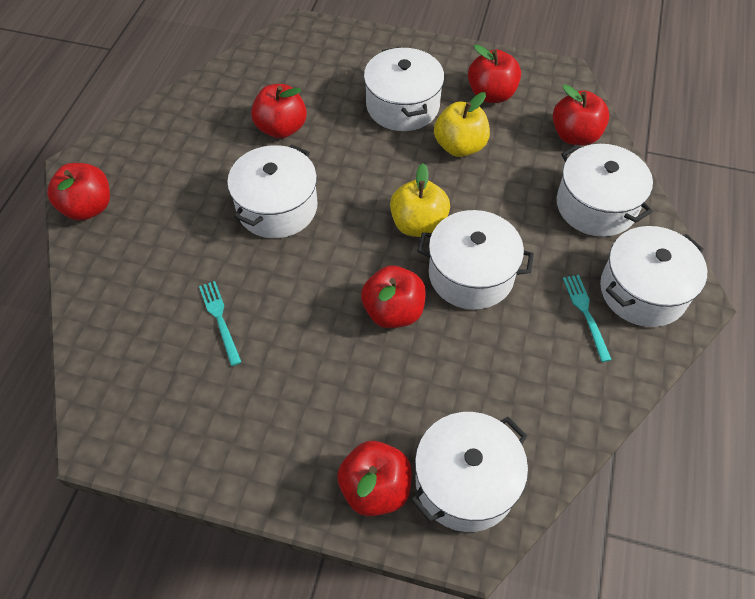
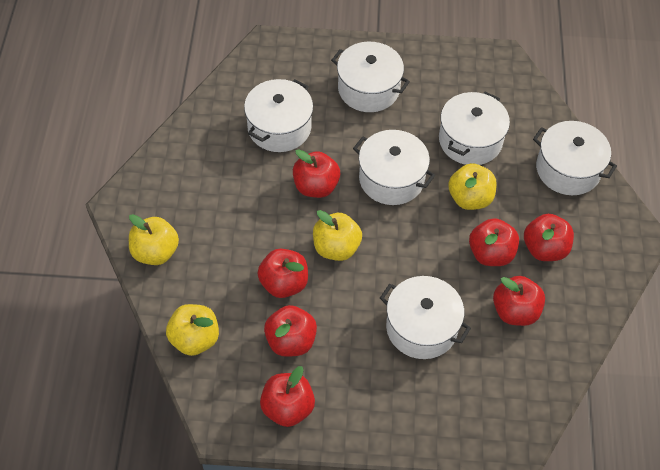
red apple: [47,163,110,221] [251,84,307,139] [337,441,412,516] [361,266,426,328] [468,45,521,103] [553,85,610,146] = 6 -> [257,248,308,298] [260,366,315,427] [264,305,317,357] [293,149,340,198] [469,218,519,266] [493,276,545,326] [524,214,574,261] = 7
turquoise fork: [199,281,241,366] [563,275,612,362] = 2 -> none = 0
yellow apple: [390,163,450,237] [434,92,490,157] = 2 -> [129,214,179,265] [166,304,219,356] [313,210,362,261] [448,163,497,210] = 4

